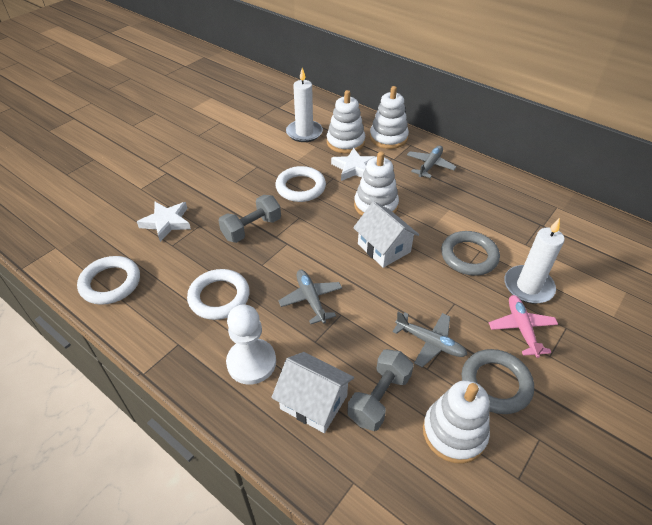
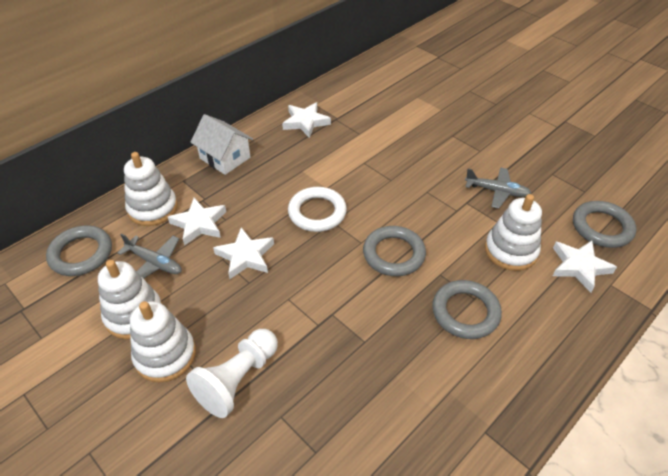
grey dumbbell: [218,195,281,243] [347,349,414,431] = 2 -> none = 0
grey plane: [278,270,342,324] [392,312,467,367] [407,145,457,178] = 3 -> [117,233,182,279] [465,167,532,209] = 2
grey ring: [441,231,500,276] [462,349,534,414] = 2 -> [46,226,112,276] [363,226,426,276] [432,280,502,339] [573,201,636,248] = 4
pink plane: [489,295,558,358] = 1 -> none = 0
white candle: [286,68,323,142] [504,218,565,304] = 2 -> none = 0
white house: [271,352,354,433] [353,202,419,268] = 2 -> [190,114,253,175] = 1
white ring: [77,256,140,305] [187,269,250,320] [275,166,326,202] = 3 -> [288,187,347,232] = 1
white star: [137,202,191,242] [331,148,376,181] = 2 -> [168,198,226,246] [213,227,274,279] [282,102,331,138] [553,240,617,293] = 4

